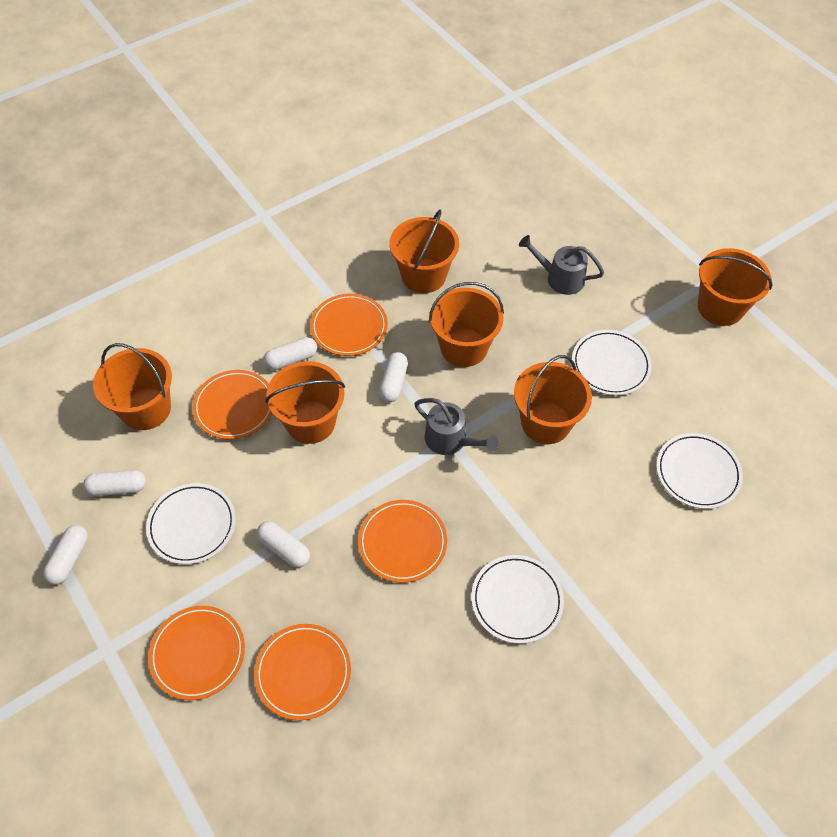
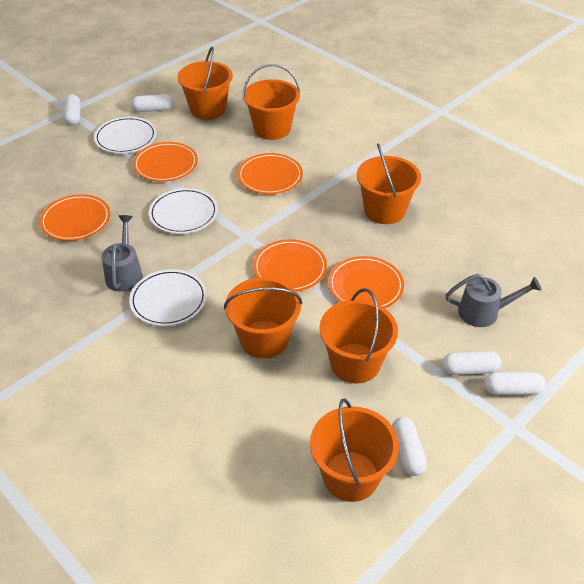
white plate: [146,483,236,564] [471,555,564,644] [572,330,652,396] [656,433,743,509] = 4 -> [94,117,157,154] [129,269,207,326] [149,188,218,234] = 3

